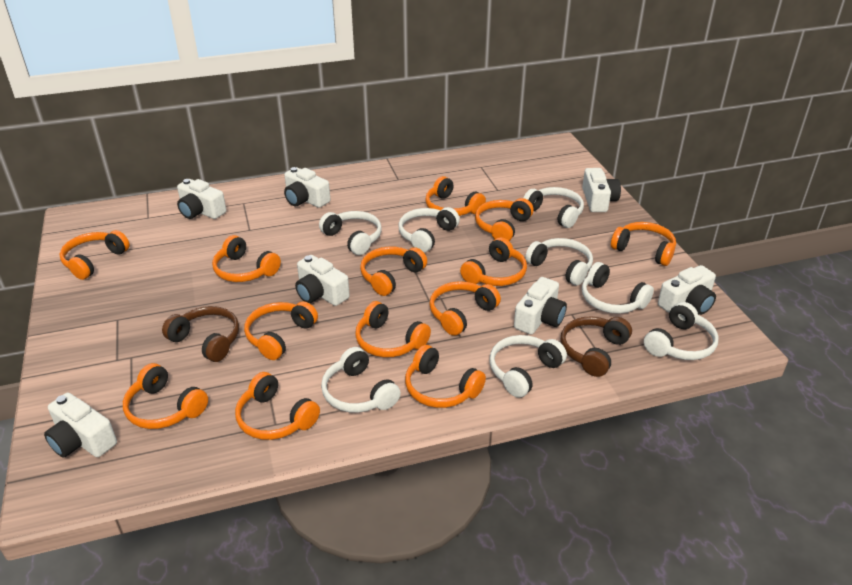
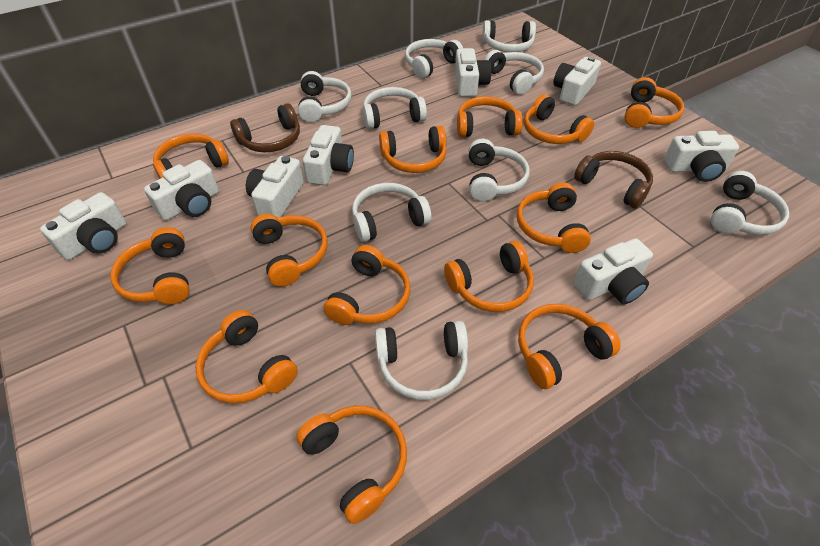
white camera: [44,393,117,458] [177,179,226,219] [284,167,331,208] [295,255,350,306] [514,277,567,335] [582,168,621,212] [658,265,716,315] = 7 -> [40,192,126,260] [144,160,219,221] [246,156,304,218] [302,125,354,185] [455,48,492,97] [553,56,601,106] [573,238,653,304] [664,131,739,182] = 8
white headphones: [319,211,382,255] [321,347,401,413] [398,207,460,252] [489,335,567,398] [524,187,584,228] [525,238,593,286] [582,262,654,314] [644,302,719,360] = 8 -> [298,71,352,122] [352,183,431,242] [363,87,427,129] [375,321,468,400] [405,39,463,79] [469,139,530,201] [482,20,536,52] [484,50,544,95] [711,171,789,235] = 9

